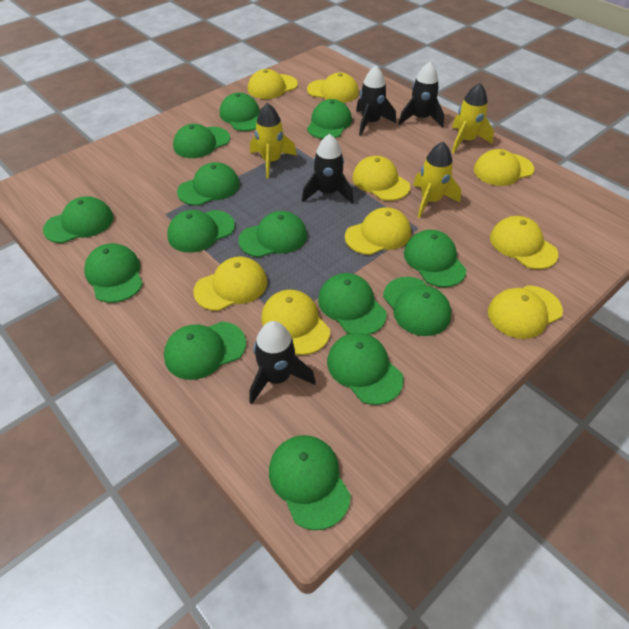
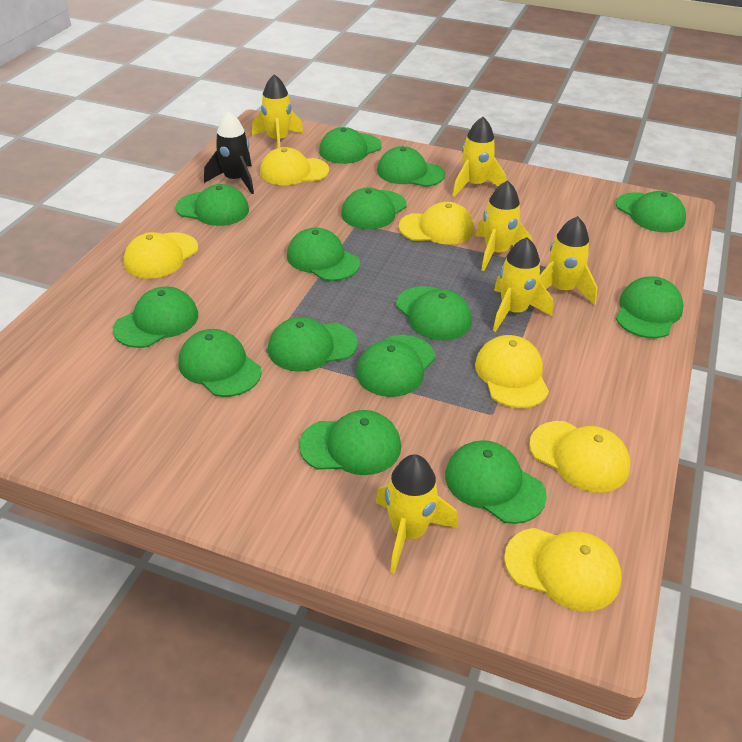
black rocket: [250,321,316,404] [302,134,353,204] [356,66,396,136] [398,62,444,128] = 4 -> [204,111,254,194] = 1
yellow cap: [193,256,267,311] [248,69,298,99] [261,290,330,355] [307,72,359,103] [345,207,411,255] [352,156,410,201] [474,149,534,186] [488,285,563,339] [490,216,558,269] = 9 -> [123,232,198,278] [260,147,329,185] [399,202,474,245] [475,335,549,408] [504,528,621,612] [529,421,630,493] = 6
yellow rocket: [250,103,297,179] [413,142,461,218] [452,83,494,153] = 3 -> [252,74,303,148] [375,454,458,574] [452,117,506,197] [475,180,532,271] [493,237,553,332] [539,216,598,305] = 6

